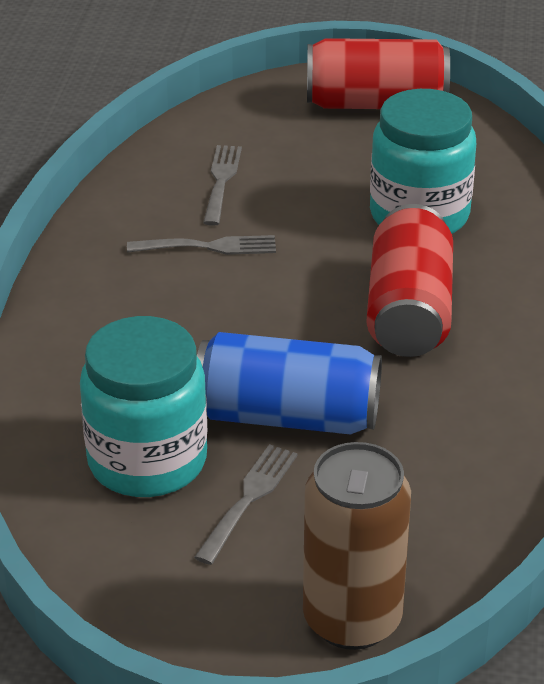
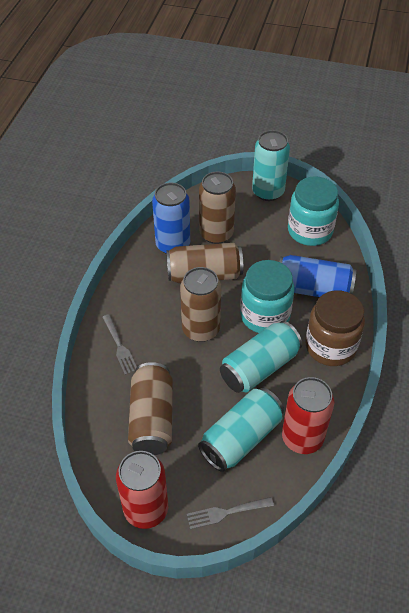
blue can: [197,332,382,435] = 1 -> [152,183,190,254] [280,255,356,297] = 2
brown can: [303,442,411,650] = 1 -> [128,362,173,455] [166,243,243,283] [180,267,221,342] [199,171,236,244] = 4
brown jar: none = 0 -> [305,290,365,366] = 1
grey fork: [127,235,276,255] [194,444,298,565] [203,145,242,226] = 3 -> [102,314,137,375] [187,497,274,529] = 2
turquoise can: none = 0 -> [198,388,284,472] [220,321,302,393] [252,130,290,201] = 3

